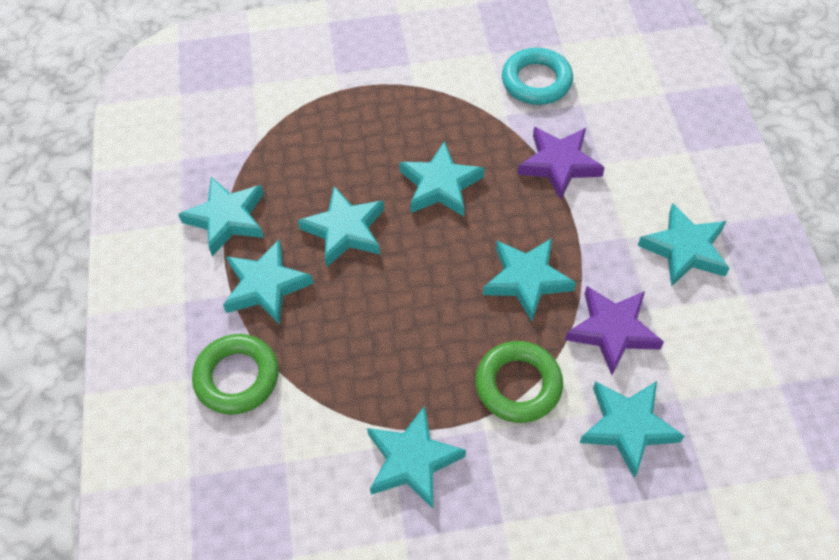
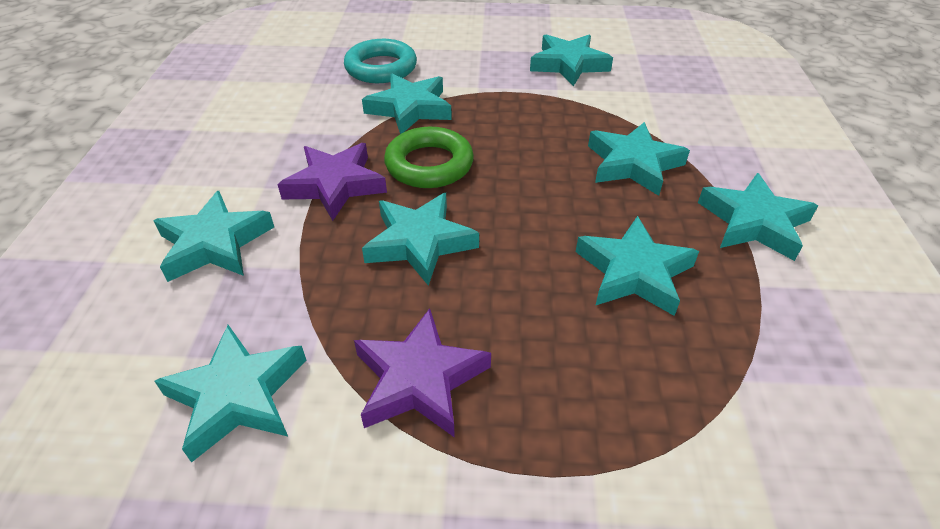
green ring: [192,334,279,415] [475,341,563,423] = 2 -> [384,127,474,188] = 1

